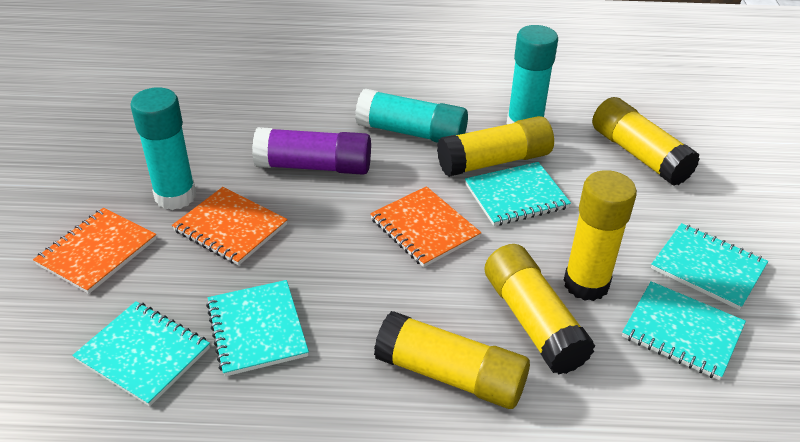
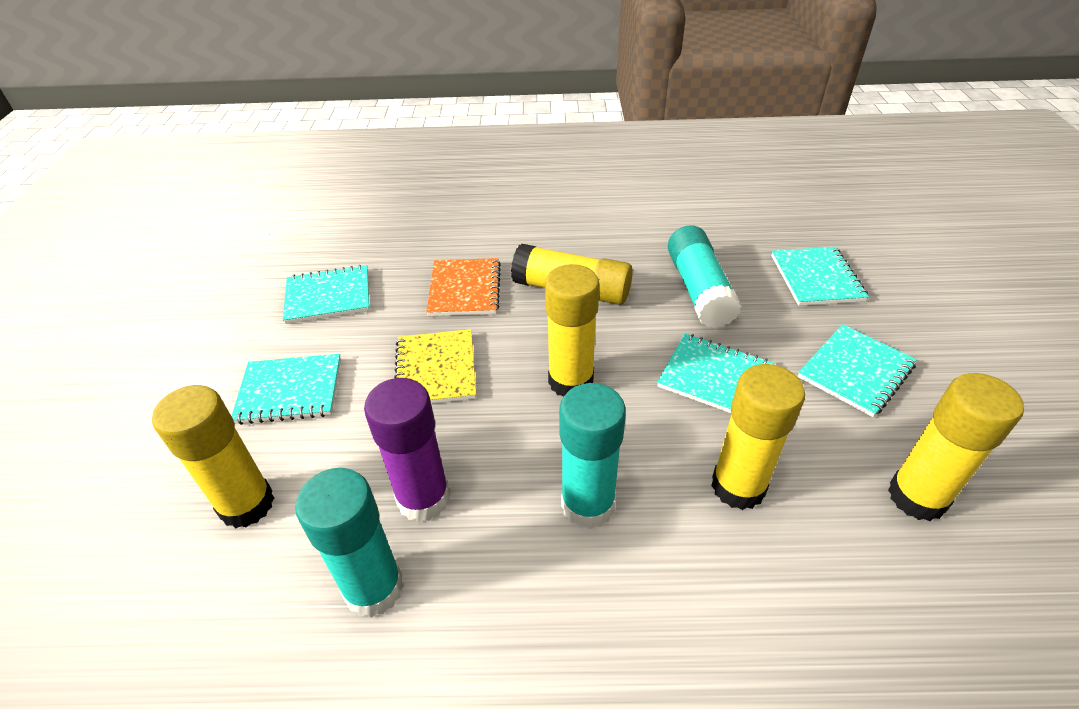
orange notebook: [33,208,156,294] [172,187,288,266] [370,186,481,267] = 3 -> [426,258,501,316] = 1
yellow notebook: none = 0 -> [394,329,476,404] = 1

